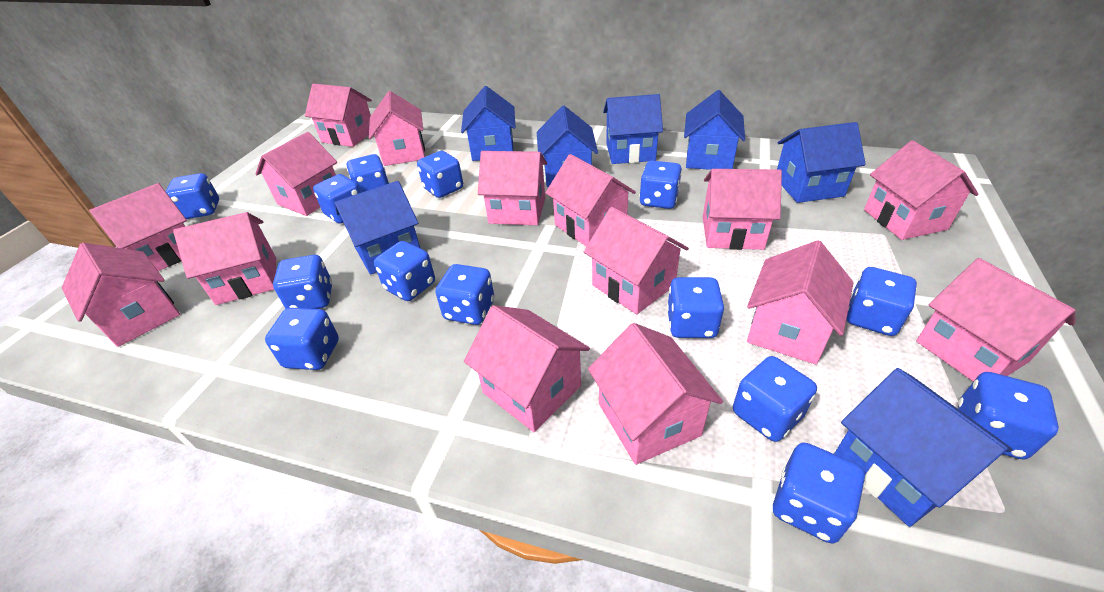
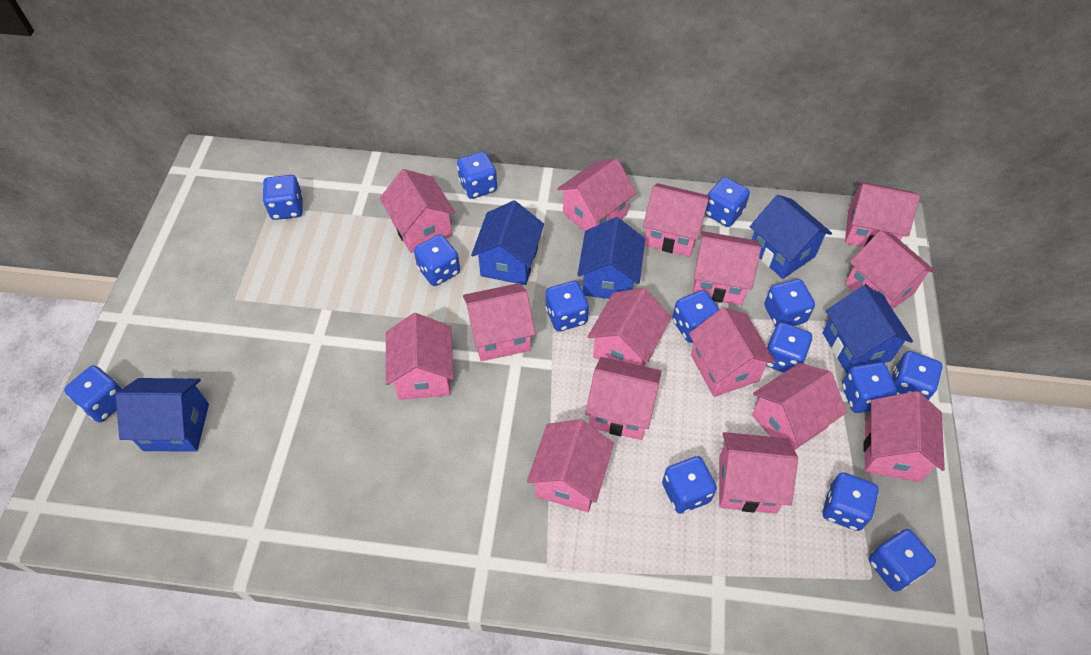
blue house: [334,181,420,275] [461,86,516,161] [537,106,598,187] [603,94,663,164] [684,90,745,170] [777,122,866,203] [834,368,1013,527] = 7 -> [115,378,209,452] [471,200,544,285] [577,217,645,299] [750,195,832,279] [823,286,913,374] = 5

